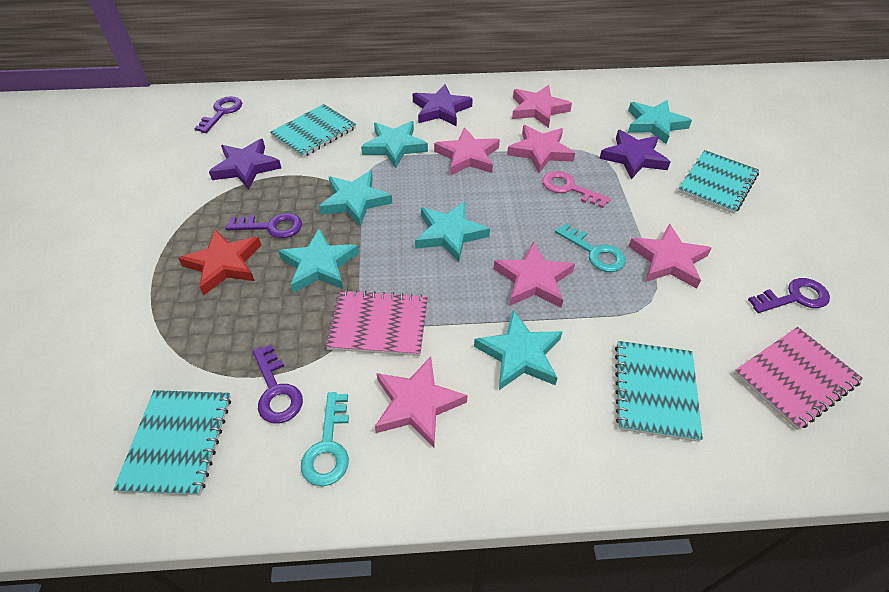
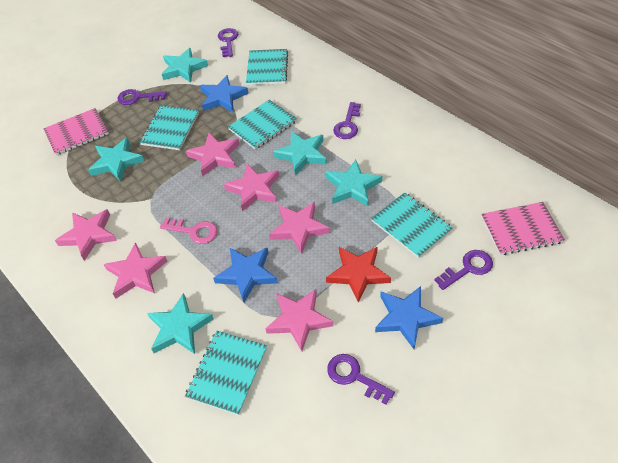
blue star: none = 0 -> [200,75,249,112] [213,247,278,302] [375,286,443,349] = 3
purple key: [194,96,242,133] [225,213,302,238] [253,344,303,423] [748,278,830,313] = 4 -> [118,89,167,105] [218,28,238,57] [327,354,395,405] [333,102,361,139] [434,250,493,290] = 5
purple star: [209,139,281,189] [413,84,473,126] [599,130,670,179] = 3 -> none = 0
turquoise key: [301,392,349,487] [555,223,626,272] = 2 -> none = 0
turquoise notebook: [113,390,231,495] [270,104,356,158] [615,341,703,442] [678,150,759,214] = 4 -> [140,105,199,150] [185,331,267,415] [228,100,297,150] [246,49,288,85] [371,192,453,258] = 5
turquoise star: [278,228,359,293] [319,171,392,227] [361,121,428,168] [415,201,490,262] [474,310,563,390] [628,100,692,144] = 6 -> [88,137,144,182] [147,293,214,354] [162,48,208,83] [273,131,327,176] [326,160,382,206] = 5

